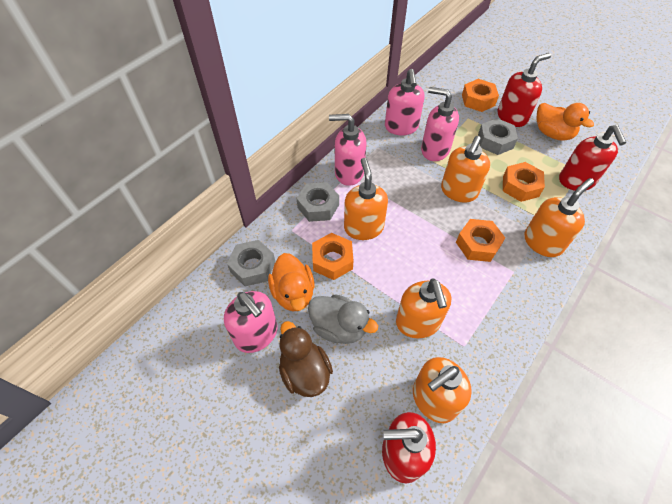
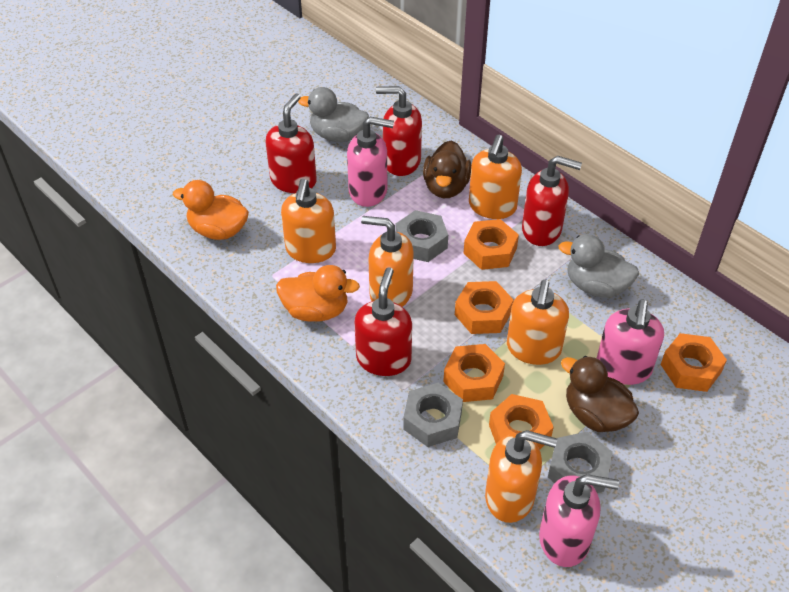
brown duck: [279,321,333,397] = 1 -> [423,141,471,198] [561,356,639,432] = 2
grey duck: [308,294,378,344] = 1 -> [298,87,369,142] [558,234,639,298] = 2
orange nut: [312,233,353,280] [456,219,505,262] [462,79,499,112] [503,162,545,202] = 4 -> [443,344,505,402] [455,281,514,334] [463,219,519,270] [489,394,554,450] [660,333,727,392] = 5
pink soap dispenser: [224,291,277,353] [329,114,366,186] [385,69,425,135] [421,87,459,161] = 4 -> [347,117,394,207] [539,474,619,567] [597,299,664,385] = 3
red soap dispenser: [382,412,436,484] [497,53,551,127] [559,125,626,191] = 3 -> [266,93,317,193] [354,267,412,376] [376,86,422,176] [522,156,582,246] = 4

